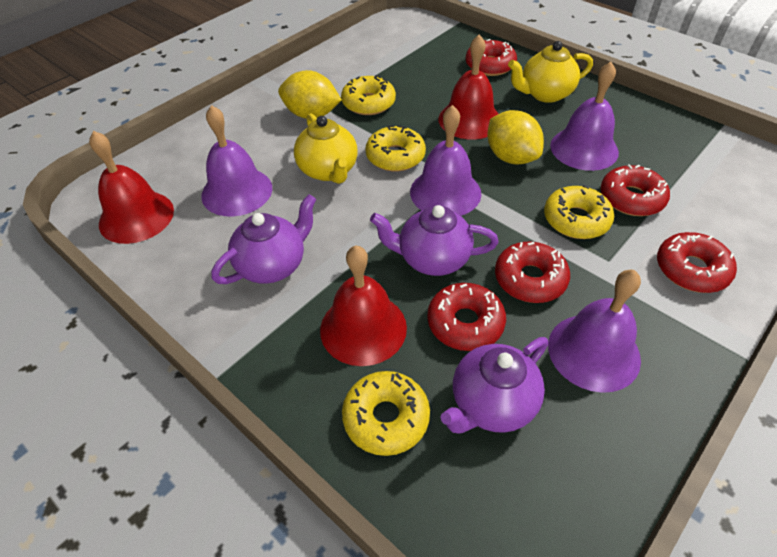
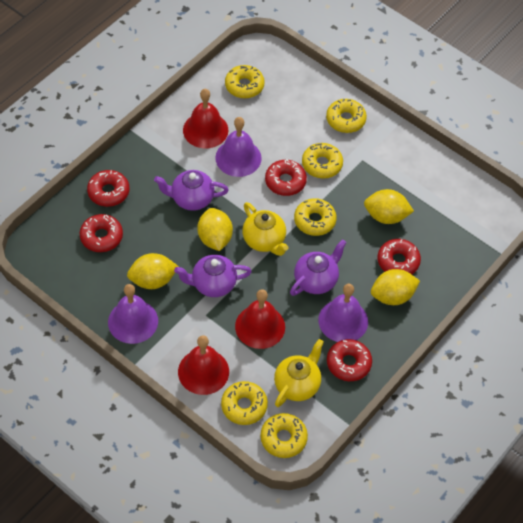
purple bell: [201,105,272,217] [410,105,481,216] [548,270,641,393] [550,62,619,171] = 4 -> [108,284,158,344] [215,117,262,177] [318,284,368,342] = 3
yellow donut: [341,75,396,115] [342,371,430,456] [365,125,426,172] [544,185,614,239] = 4 -> [221,381,268,425] [225,65,265,98] [261,413,308,458] [294,198,337,236] [302,143,343,178] [326,99,367,133] = 6
yellow lemon: [278,70,342,119] [487,110,544,164] = 2 -> [127,253,179,289] [197,208,233,251] [364,189,414,224] [371,269,420,305] = 4

